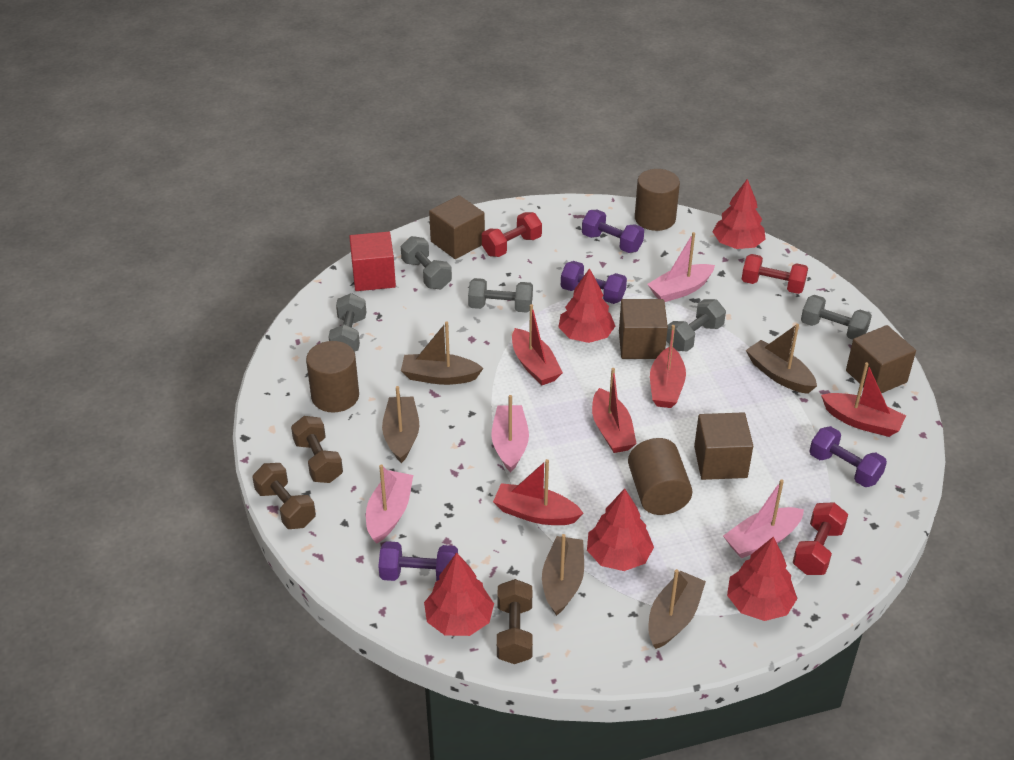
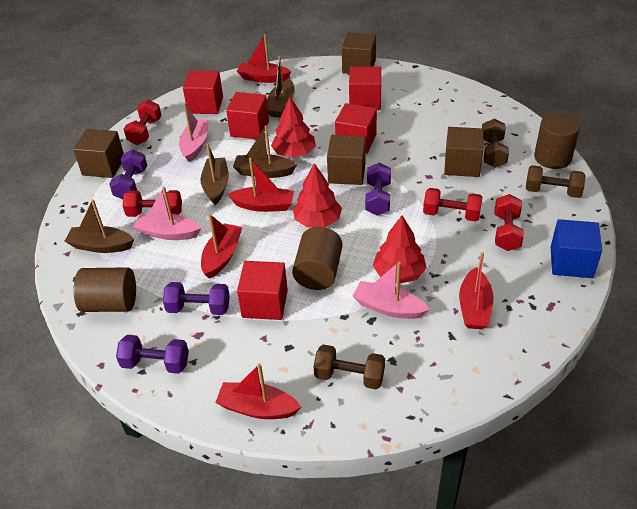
blue cube: none = 0 -> [551,219,602,278] = 1
brown boat: [382,386,419,463] [401,321,483,385] [542,534,584,616] [648,569,706,649] [746,324,817,394] = 5 -> [65,199,134,253] [200,143,229,205] [233,126,297,178] [267,56,295,118] = 4
grey dumbbell: [329,293,366,352] [401,236,452,290] [468,278,533,313] [666,299,726,351] [801,295,872,340] = 5 -> none = 0
pink boat: [366,464,413,544] [491,395,529,473] [647,232,715,302] [723,479,804,558] = 4 -> [133,187,201,240] [179,103,209,162] [352,262,430,319] = 3
red cube: [349,232,396,291] = 1 -> [183,71,223,114] [226,92,269,139] [237,261,288,320] [335,103,377,154] [349,66,381,110] = 5
red dumbbell: [482,212,542,257] [742,254,808,294] [793,502,848,575] = 3 -> [123,190,182,217] [124,100,162,145] [423,188,482,221] [495,194,524,251] = 4
red tree: [424,552,494,636] [558,268,615,343] [587,488,654,571] [713,179,766,249] [727,537,797,621] = 5 -> [271,97,316,158] [293,163,342,228] [373,215,427,283] = 3

